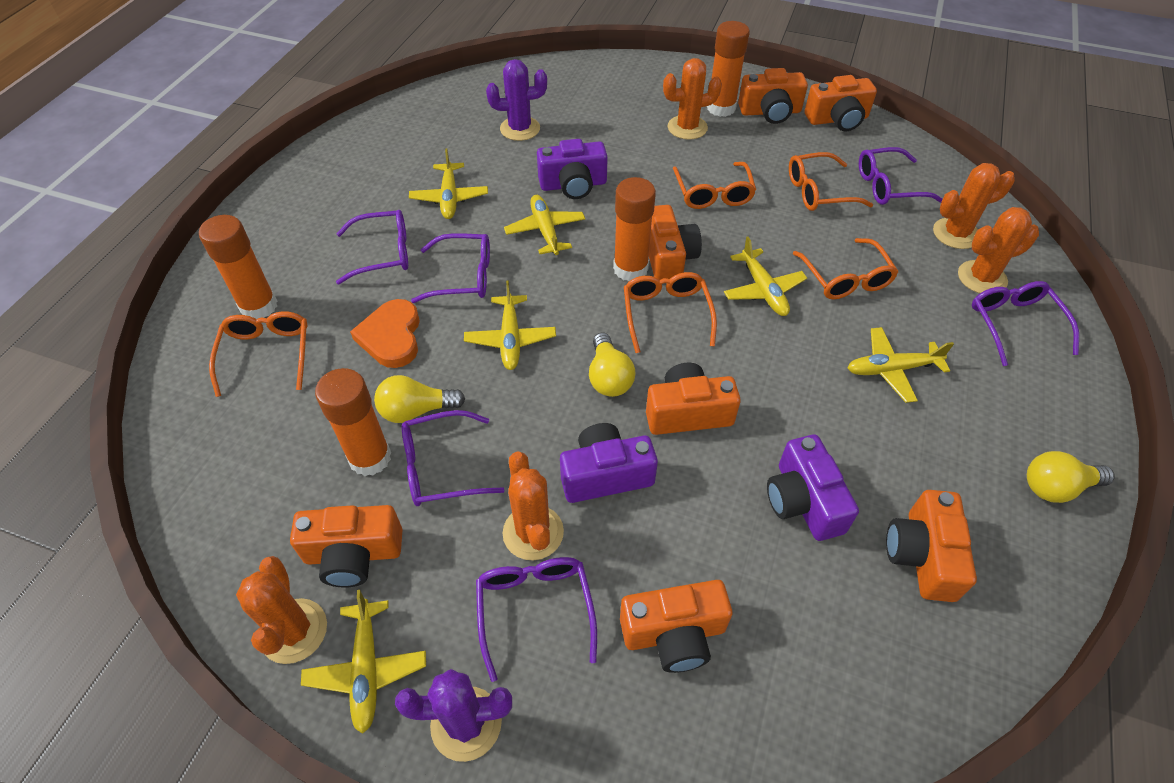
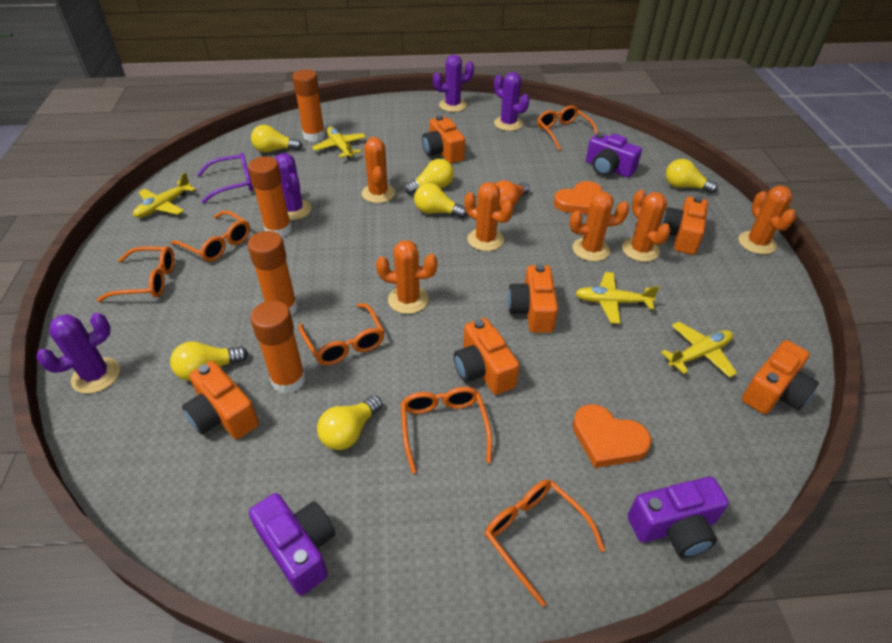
orange cactus: [236,556,327,664] [503,452,564,560] [663,58,722,140] [933,163,1015,249] [958,207,1039,293] = 5 -> [362,136,395,203] [376,240,438,314] [464,182,513,251] [569,192,629,261] [622,190,671,262] [738,186,796,255] = 6
orange camera: [290,505,402,588] [620,580,732,673] [646,363,741,435] [649,205,702,280] [738,68,808,124] [805,75,877,131] [886,490,977,602] = 7 -> [182,361,259,439] [422,115,465,164] [454,318,520,395] [508,264,558,333] [661,196,708,255] [742,340,819,414] = 6
orange glasses: [209,311,307,397] [624,272,717,353] [673,162,756,209] [789,152,873,211] [792,238,898,299] = 5 -> [97,246,175,302] [170,211,250,262] [299,303,384,365] [401,387,492,474] [485,479,605,607] [537,105,598,150] = 6
orange heart: [350,299,420,368] = 1 -> [554,181,602,214] [573,404,652,468] = 2
orange light bulb: none = 0 -> [495,180,530,210] = 1
purple cactus: [395,669,512,762] [486,59,547,141] = 2 -> [36,313,120,394] [275,153,311,220] [433,55,474,112] [494,72,529,131] = 4
purple glasses: [336,210,408,284] [402,410,504,506] [411,233,490,303] [476,557,597,682] [859,147,943,205] [972,281,1079,366] = 6 -> [197,153,253,203] = 1
yellow light bulb: [374,375,465,423] [589,333,636,397] [1027,451,1115,503] = 3 -> [170,341,248,381] [251,125,303,153] [317,395,382,450] [404,159,454,195] [414,183,468,218] [666,159,718,194] = 6
yellow plane: [301,590,426,734] [409,148,488,219] [464,281,556,370] [504,195,585,255] [724,237,807,316] [848,327,954,403] = 6 -> [133,172,196,218] [312,127,366,158] [575,272,659,324] [661,322,737,378] = 4

